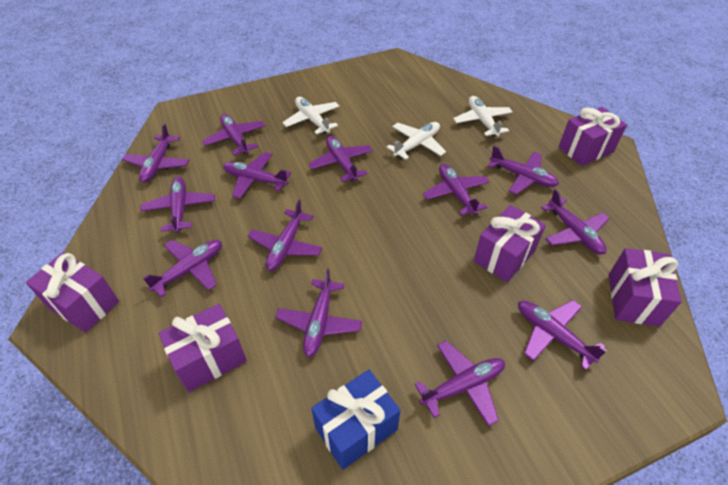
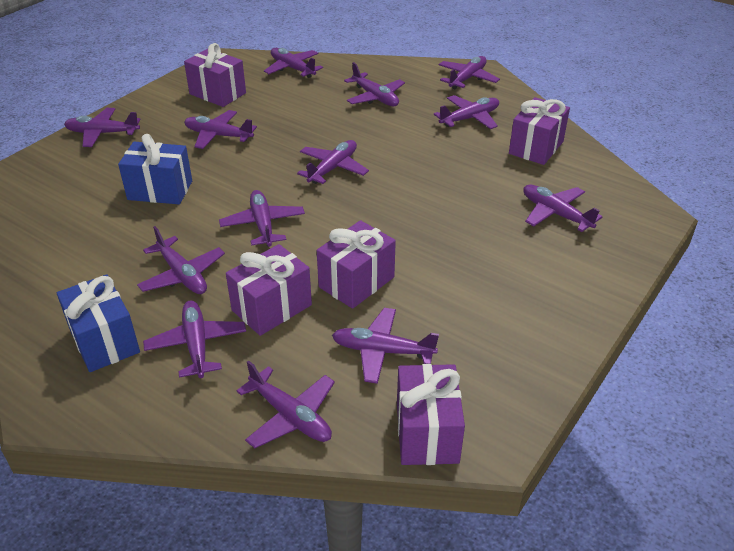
blue gift: [311,370,400,470] = 1 -> [57,274,140,372] [118,134,192,204] = 2
white plane: [282,97,340,135] [386,122,446,160] [453,96,513,137] = 3 -> none = 0

